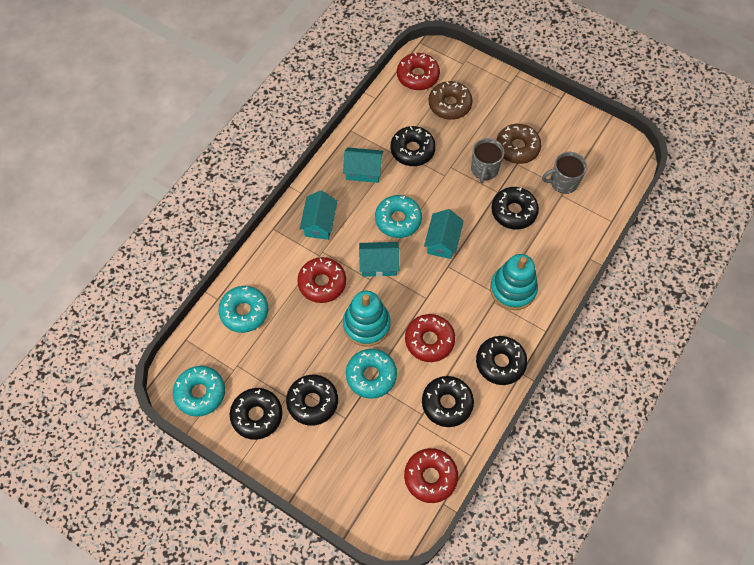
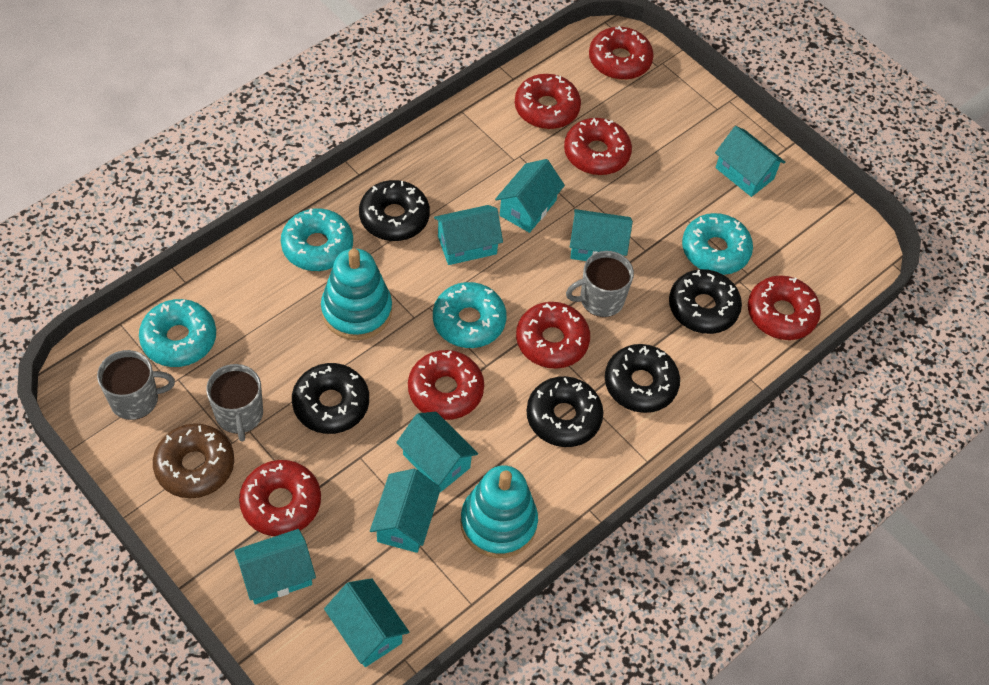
black donut: [230,388,282,440] [286,375,338,426] [391,126,436,166] [422,376,474,427] [476,336,527,385] [491,187,539,229] = 6 -> [292,363,369,434] [359,180,430,241] [526,376,604,447] [605,344,680,413] [669,269,742,334] = 5
brown donut: [428,81,473,120] [496,124,541,164] = 2 -> [153,423,234,498] = 1
grey mug: [471,138,504,183] [542,152,587,194] = 2 -> [97,350,175,420] [206,364,263,442] [566,251,634,317] = 3
red donut: [297,257,346,303] [397,53,440,90] [404,448,458,503] [405,314,455,362] = 4 -> [239,460,321,536] [408,350,484,420] [515,74,581,129] [516,302,590,369] [564,118,632,175] [589,26,654,80] [748,275,821,340] = 7
turquoise house: [300,190,338,240] [343,147,383,183] [359,242,399,277] [424,209,464,259] = 4 -> [234,529,316,604] [324,578,409,667] [370,469,441,553] [396,412,478,492] [434,205,503,265] [495,159,565,233] [570,209,633,261] [715,126,786,197] = 8

